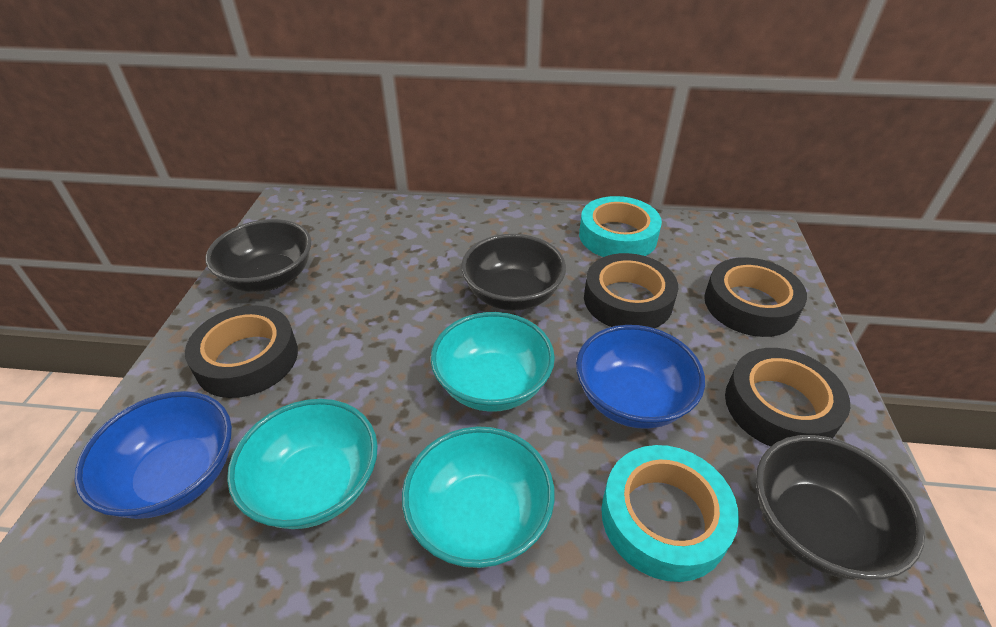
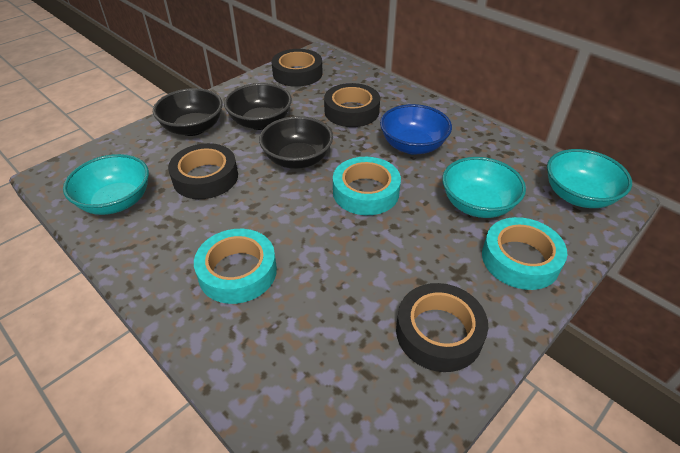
blue bowl: [75,391,232,519] [576,325,705,429] = 2 -> [380,104,452,155] = 1
turquoise tape: [579,196,662,257] [601,445,739,582] = 2 -> [194,229,277,304] [333,157,401,215] [482,217,567,290] = 3

